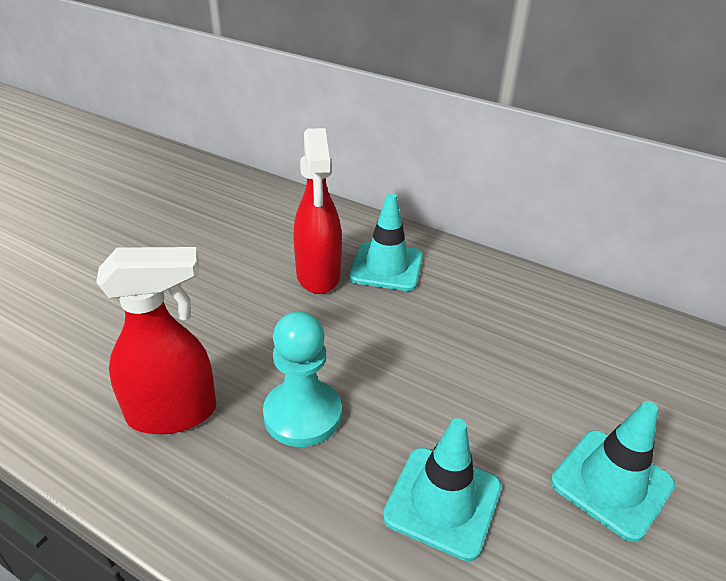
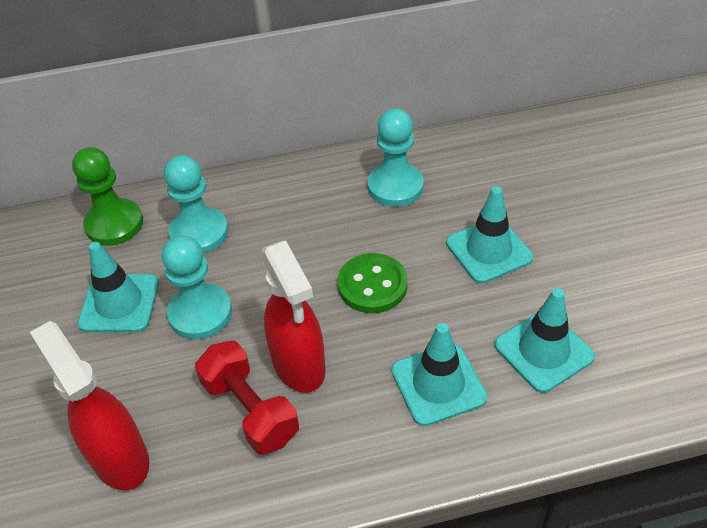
green button: none = 0 -> [337,253,408,313] = 1
green pawn: none = 0 -> [72,147,143,246] = 1
red dumbbell: none = 0 -> [195,341,299,455] = 1
turquoise pawn: [263,311,342,447] = 1 -> [162,235,232,339] [164,155,228,254] [367,108,424,207] = 3
turquoise traffic cone: [349,193,423,291] [383,418,501,561] [551,401,675,542] = 3 -> [77,242,159,332] [391,323,488,426] [446,186,533,284] [494,288,595,393] = 4

